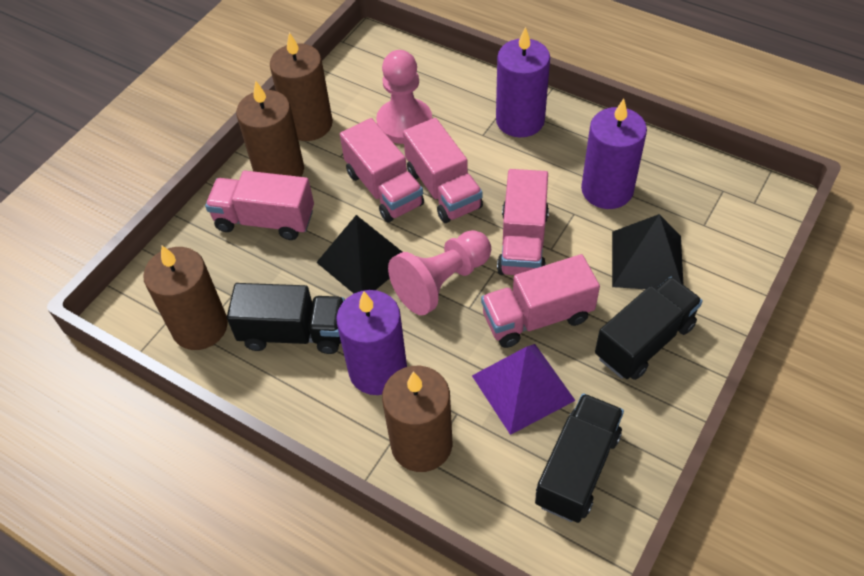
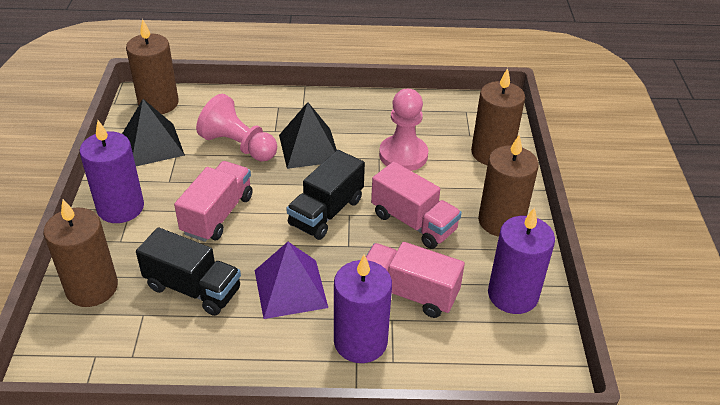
black truck: [227,283,345,354] [535,393,624,523] [595,277,703,380] = 3 -> [136,227,241,316] [286,150,365,240] = 2
pink truck: [205,170,314,240] [340,118,424,222] [403,118,483,223] [481,254,600,348] [497,169,549,275] = 5 -> [174,161,253,242] [366,242,465,318] [371,162,462,249] = 3

